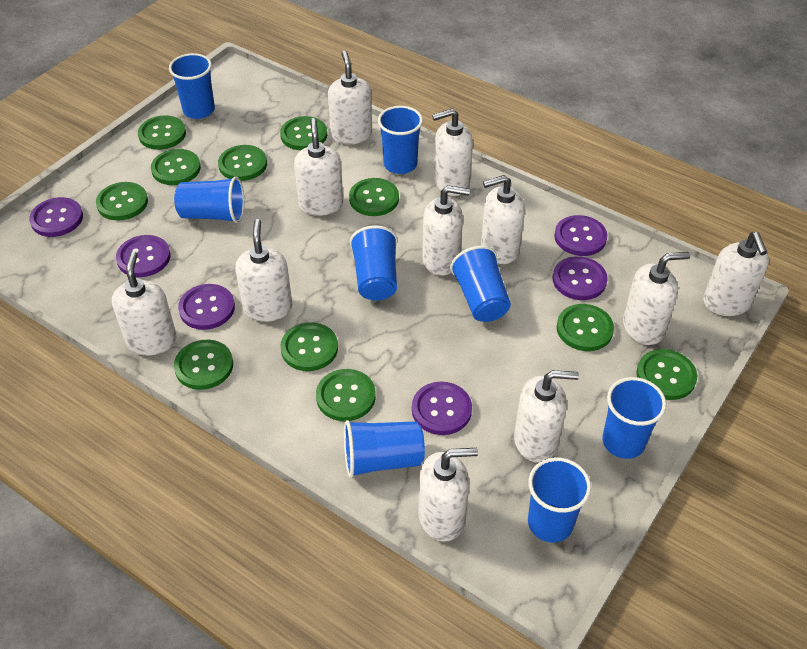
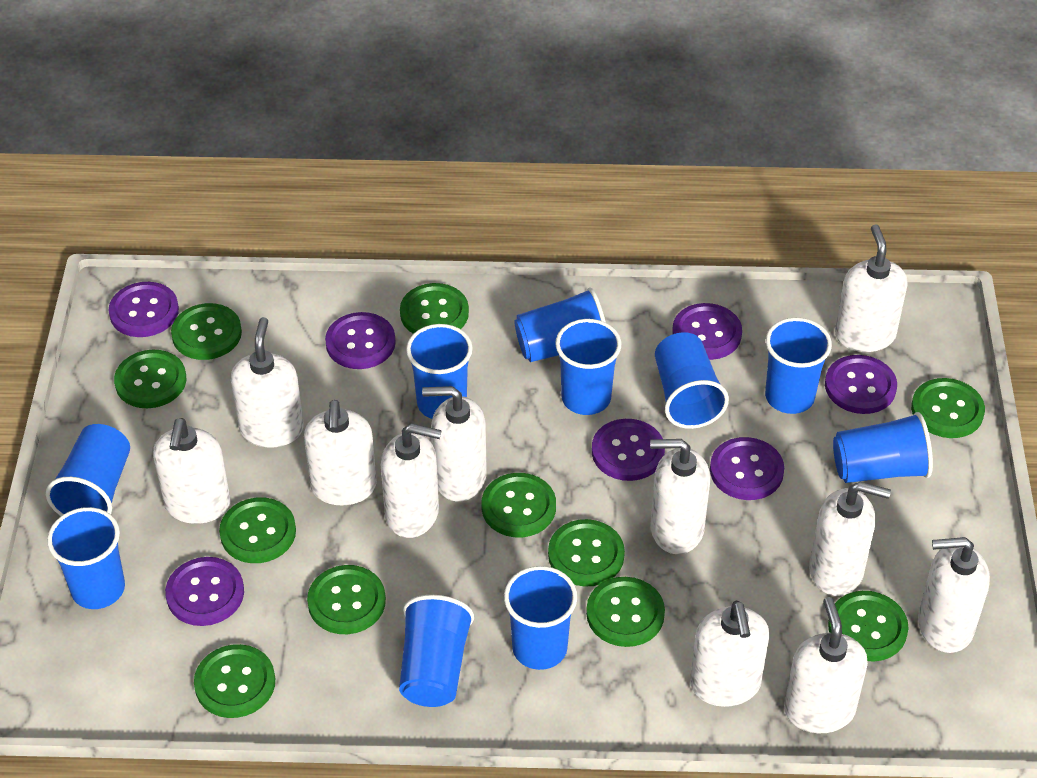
blue cup: [169,53,215,119] [174,177,244,223] [344,420,425,478] [350,225,398,301] [378,106,423,174] [450,246,511,322] [528,457,591,543] [602,377,666,459] = 8 -> [46,424,130,516] [47,507,125,609] [399,595,474,707] [406,324,473,419] [504,566,577,670] [514,287,606,362] [555,319,621,415] [655,332,729,429] [765,318,832,414] [833,412,933,483] = 10
purple button: [29,197,83,237] [116,235,171,277] [178,284,235,330] [412,382,472,435] [552,256,608,300] [554,215,607,256] = 6 -> [108,282,179,337] [165,557,244,626] [325,312,396,369] [592,419,665,481] [672,303,742,360] [710,437,784,500] [825,355,897,414] = 7

